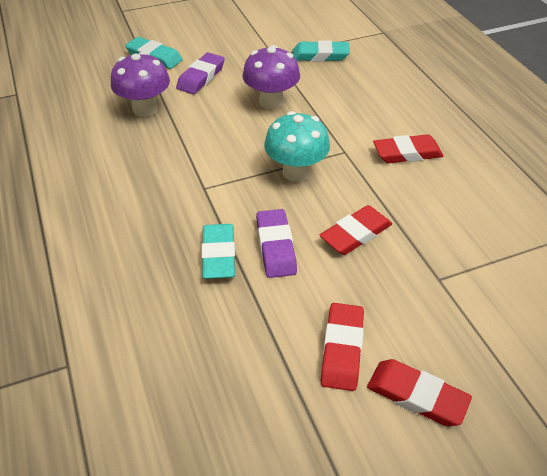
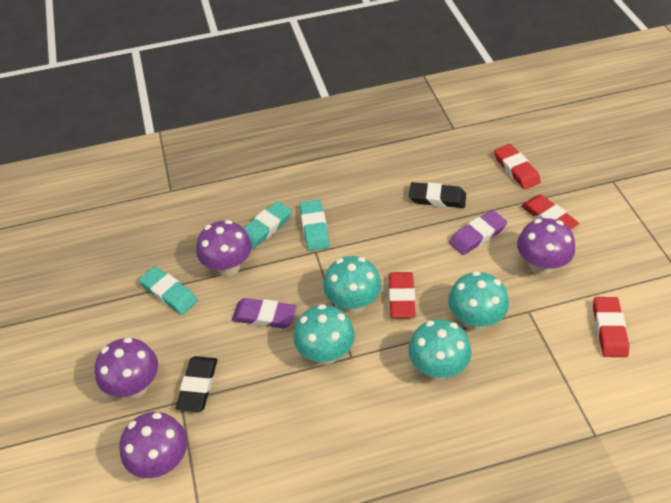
black eraser: none = 0 -> [176,356,217,412] [409,182,466,208] = 2
purple mushroom: [111,52,170,117] [242,45,300,109] = 2 -> [95,337,158,398] [120,412,187,478] [196,220,252,276] [517,218,575,275] = 4
turquoise mushroom: [264,111,330,182] = 1 -> [293,304,355,365] [323,256,381,314] [408,319,472,380] [448,271,509,331] = 4

